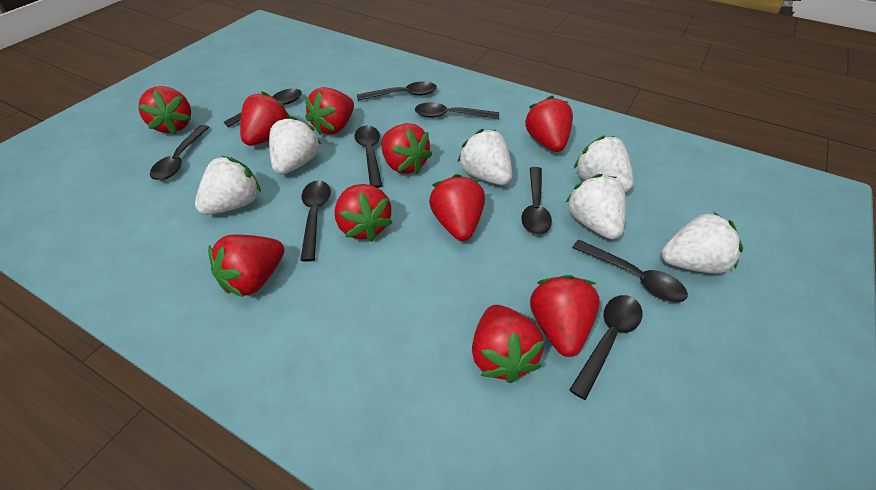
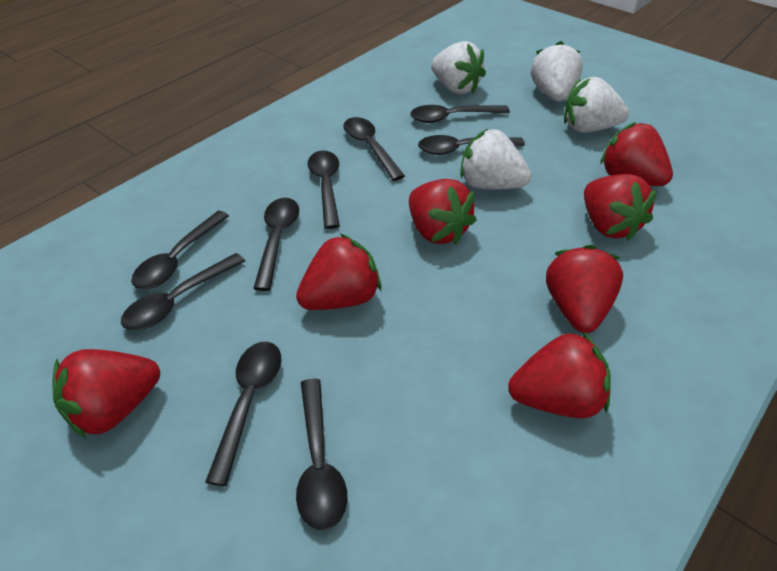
red strawberry: [138,86,191,134] [208,235,284,297] [240,91,290,146] [305,87,354,135] [335,184,393,241] [381,123,432,174] [429,174,485,241] [472,305,544,383] [525,96,573,152] [530,275,600,357] = 10 -> [52,349,160,439] [296,234,381,310] [409,179,476,245] [508,331,611,418] [546,245,623,333] [584,174,657,241] [600,122,673,186] = 7
white strawberry: [195,156,261,215] [269,116,321,175] [458,129,512,185] [566,174,626,239] [574,135,634,192] [661,212,743,274] = 6 -> [431,41,486,94] [460,129,532,190] [531,41,583,101] [564,77,629,133] = 4

